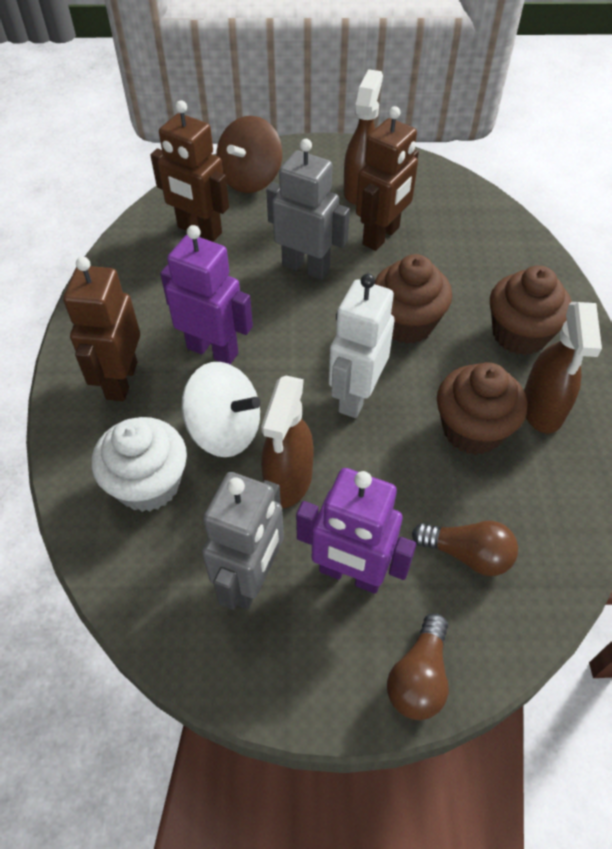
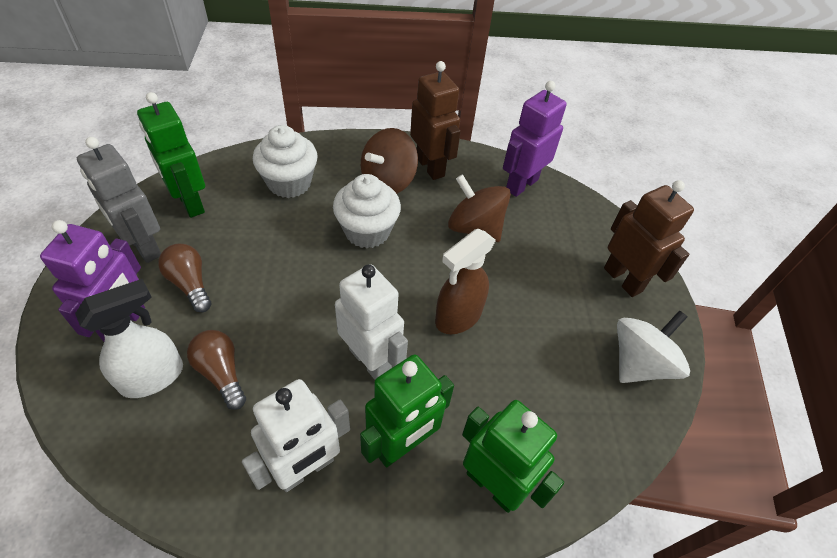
brown cupcake: [374,254,452,344] [437,363,527,455] [490,265,572,355] = 3 -> none = 0
brown robot: [63,257,140,401] [150,100,229,242] [356,106,419,251] = 3 -> [410,61,461,180] [604,180,694,297] = 2
brown spinning top: [216,116,282,193] = 1 -> [361,128,418,194] [448,174,511,242] = 2
brown spray bottle: [261,376,314,508] [344,69,383,205] [524,302,602,434] = 3 -> [435,229,496,334] = 1
green robot: none = 0 -> [137,92,205,218] [360,354,454,467] [462,400,564,513] = 3
grey robot: [202,472,284,610] [266,139,350,280] = 2 -> [77,137,161,263] = 1
white cupcake: [92,417,187,512] = 1 -> [253,125,318,198] [333,174,401,248] = 2
white robot: [329,274,395,418] = 1 -> [242,379,350,492] [335,264,408,380] = 2
white spray bottle: none = 0 -> [75,279,183,398] = 1

